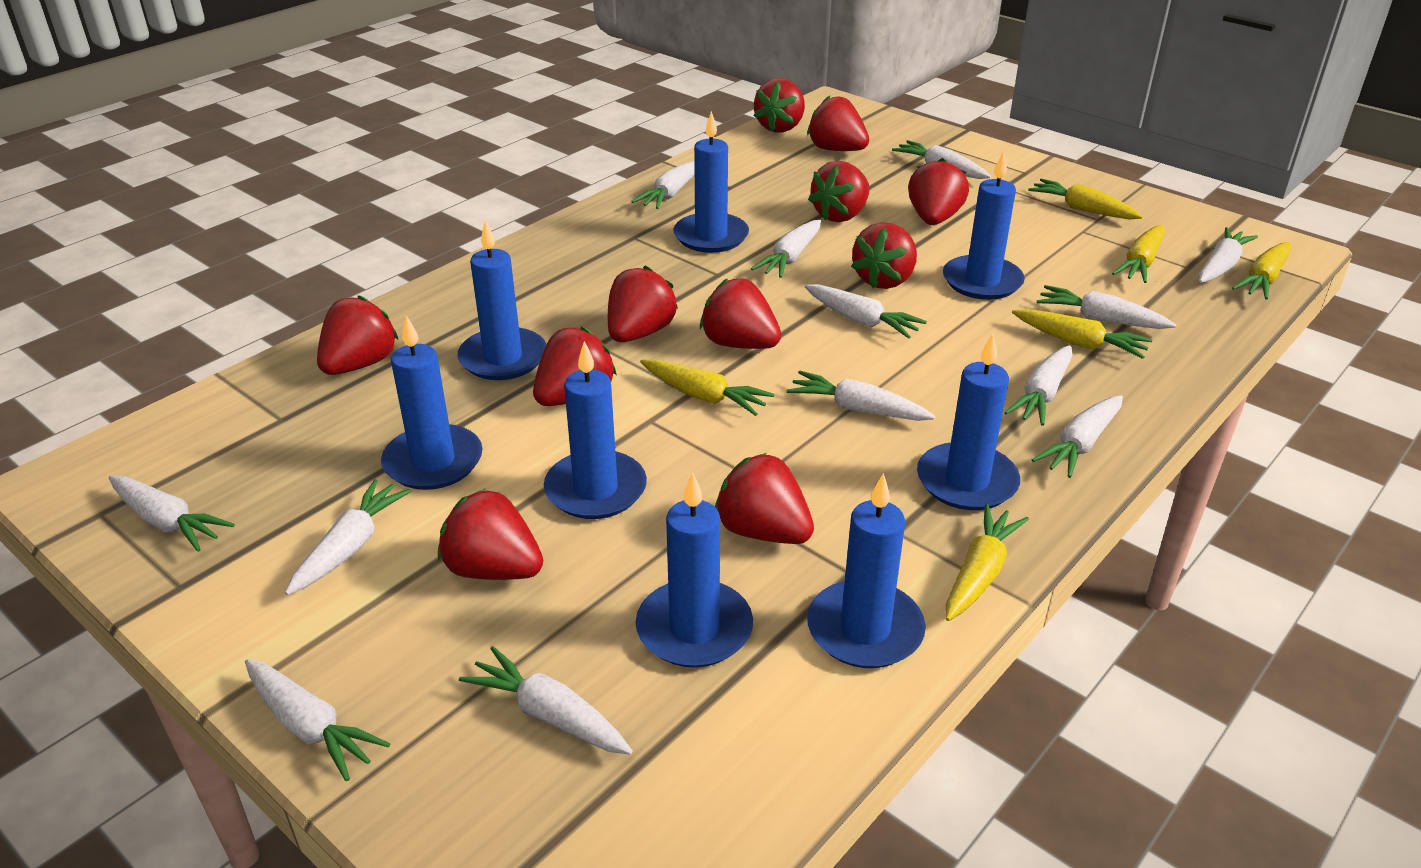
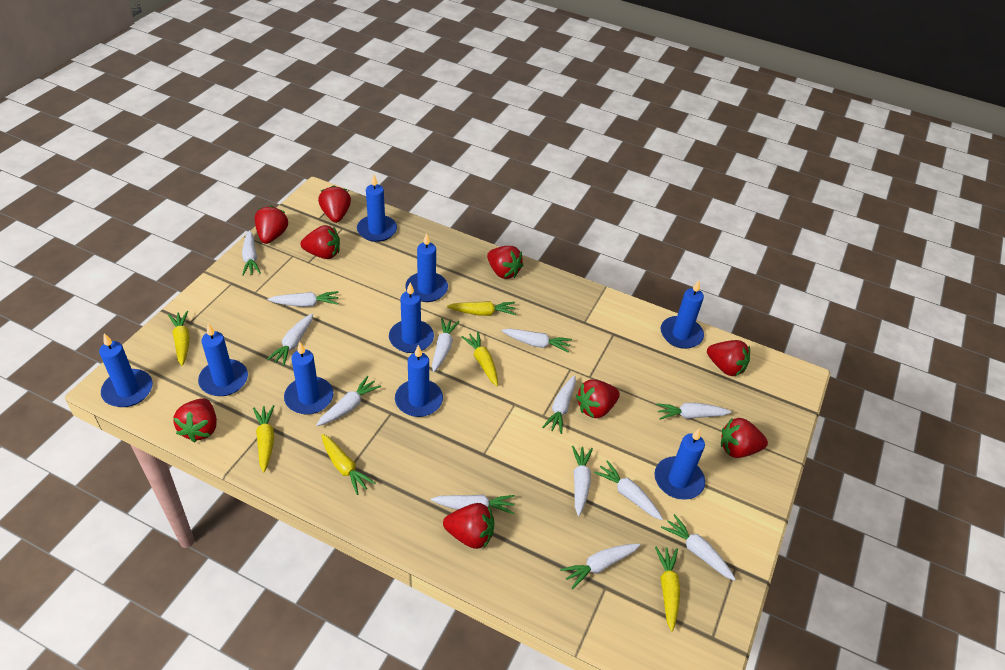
blue candle: [381,315,483,490] [457,220,546,380] [544,341,647,519] [636,472,753,668] [673,111,749,253] [807,473,926,668] [917,334,1020,510] [943,151,1025,300] = 8 -> [99,333,153,407] [198,323,248,396] [284,342,333,415] [357,175,397,242] [389,283,434,353] [395,345,443,417] [405,233,448,302] [654,428,705,500] [661,280,704,349] = 9
red strawberry: [317,295,399,375] [438,489,543,580] [533,326,617,406] [608,266,678,342] [700,278,781,349] [715,453,814,544] [754,78,805,133] [807,96,869,151] [808,161,870,222] [851,222,917,289] [908,158,969,225] = 11 -> [173,398,217,442] [254,205,288,244] [300,225,340,259] [318,185,351,223] [443,503,494,549] [487,246,523,279] [576,379,620,418] [707,340,750,376] [721,418,768,458] = 9

